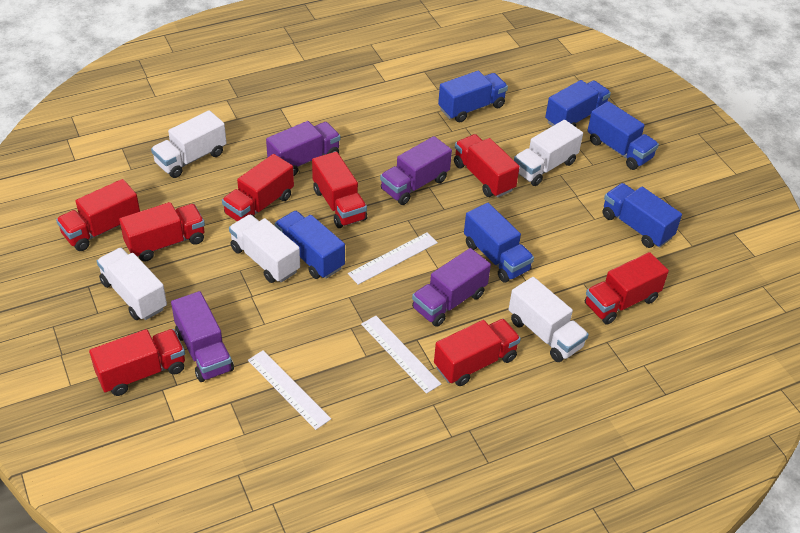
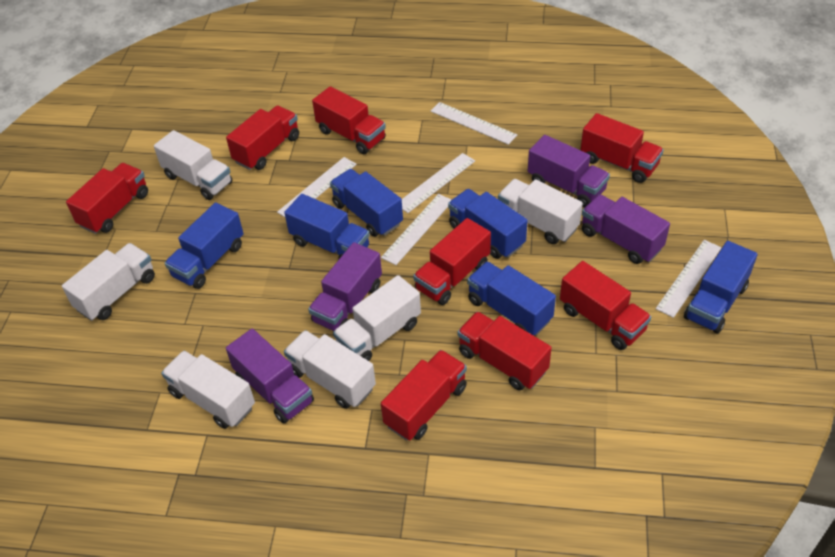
white ruler: [248,350,331,430] [348,232,438,285] [361,316,441,394] = 3 -> [277,157,357,217] [381,194,452,265] [402,153,475,213] [431,102,517,145] [656,240,722,318] = 5
white truck: [97,248,167,320] [151,110,227,178] [229,215,300,283] [509,277,589,362] [514,120,583,186] = 5 -> [62,243,155,321] [154,130,232,200] [161,351,255,429] [284,330,376,409] [333,275,421,361] [498,179,583,244] = 6

